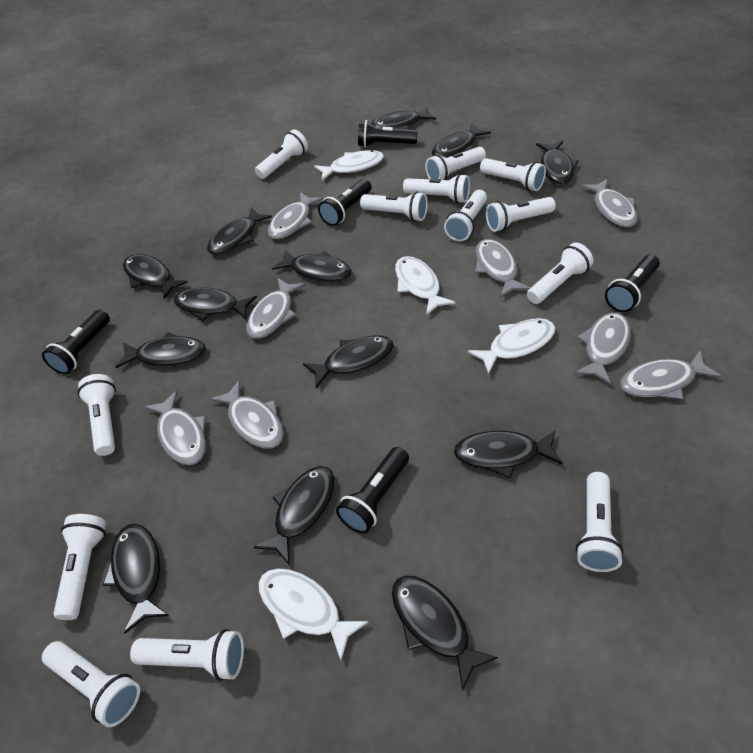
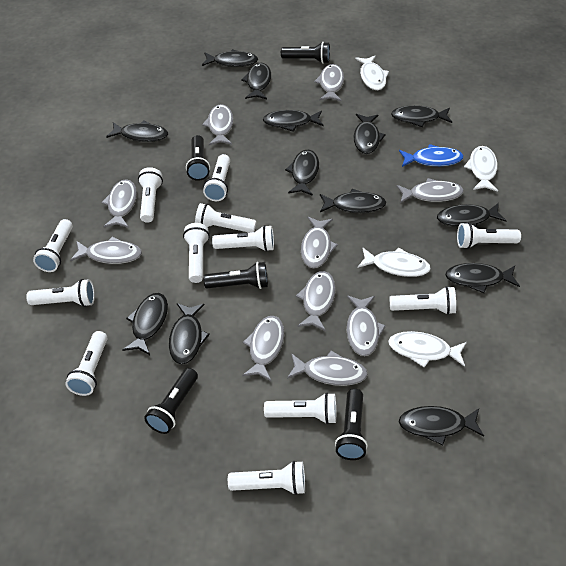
blue fish: none = 0 -> [399,144,464,167] = 1
grey fish: [144,391,206,465] [210,380,284,448] [247,278,305,339] [268,192,323,239] [475,239,530,298] [574,312,631,385] [581,179,638,227] [620,350,721,399] = 8 -> [70,237,142,264] [101,179,137,228] [202,104,234,145] [242,316,284,381] [287,350,368,386] [296,271,336,331] [301,217,338,268] [314,64,344,101] [347,296,386,356] [396,178,464,203] = 10
white flashlight: [42,641,140,727] [53,514,106,620] [77,374,116,456] [130,629,244,681] [255,129,308,179] [360,192,428,221] [403,174,470,203] [425,147,486,180] [444,190,487,241] [480,158,546,191] [486,197,556,232] [527,243,593,304] [576,472,624,572] = 13 -> [26,279,95,307] [33,219,73,272] [65,331,107,396] [138,167,163,223] [183,223,210,283] [195,203,256,233] [203,154,230,201] [212,225,274,252] [228,461,305,495] [264,393,336,424] [389,286,456,315] [457,222,521,249] = 12

